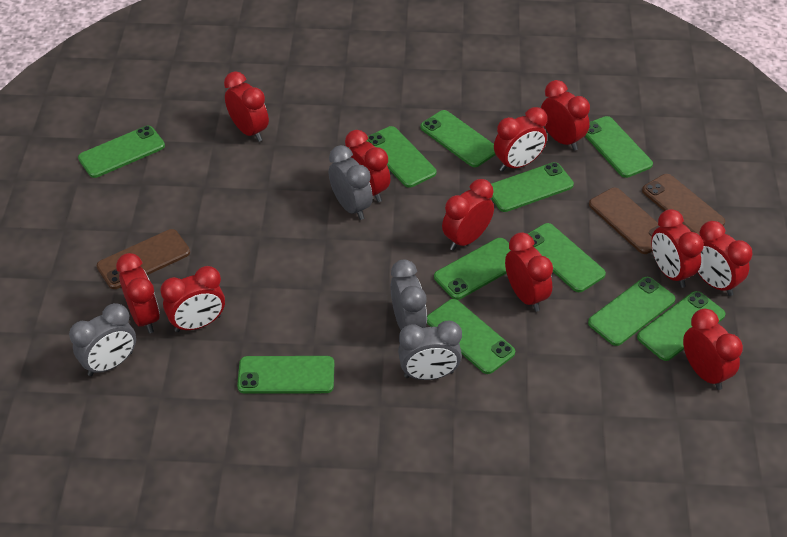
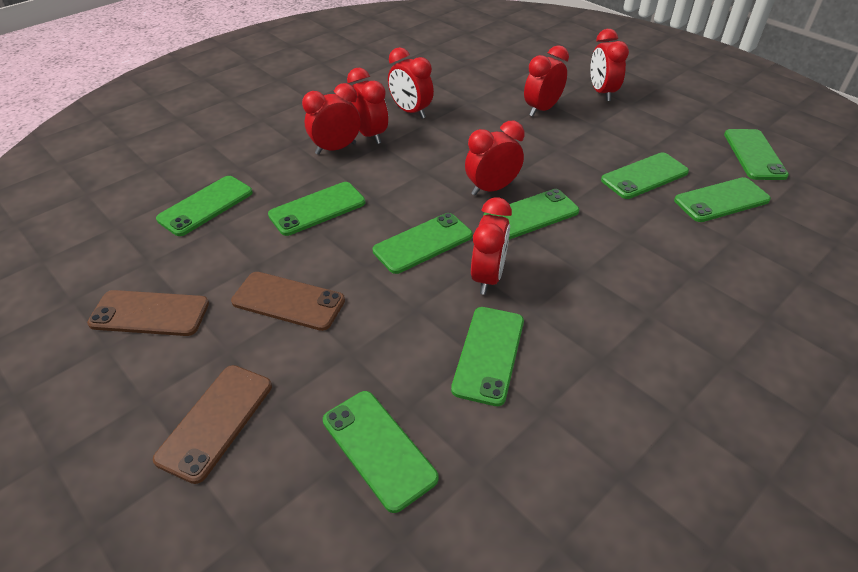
green phone: [78,126,165,178] [237,356,334,394] [367,126,437,188] [420,110,496,167] [427,299,515,374] [434,238,511,300] [491,162,574,212] [528,223,606,292] [585,116,653,178] [588,277,675,346] [637,291,725,361] = 11 -> [156,176,253,236] [268,182,365,236] [323,391,439,513] [373,213,473,274] [451,307,524,406] [483,189,579,240] [601,153,689,199] [674,177,771,222] [724,129,789,180] = 9
grey clock: [69,303,136,376] [329,145,373,220] [390,259,427,330] [398,321,462,380] = 4 -> none = 0
red clock: [116,253,160,333] [160,266,225,332] [224,71,269,142] [345,130,390,202] [442,179,494,251] [494,107,547,172] [505,232,553,312] [541,80,590,151] [651,209,704,288] [683,309,743,390] [697,221,752,296] = 11 -> [302,83,360,155] [347,68,388,144] [388,47,434,119] [465,121,525,196] [471,197,512,295] [524,45,569,117] [590,29,629,101] = 7

